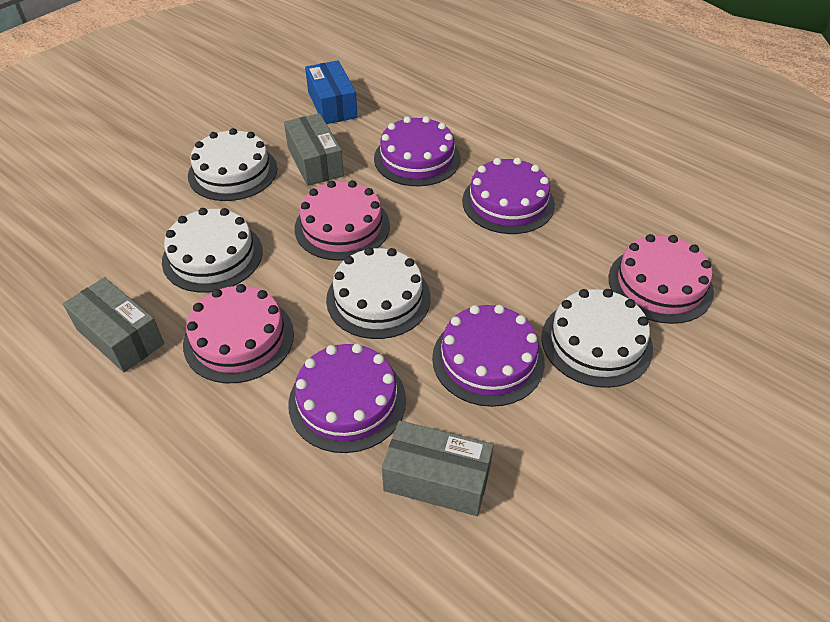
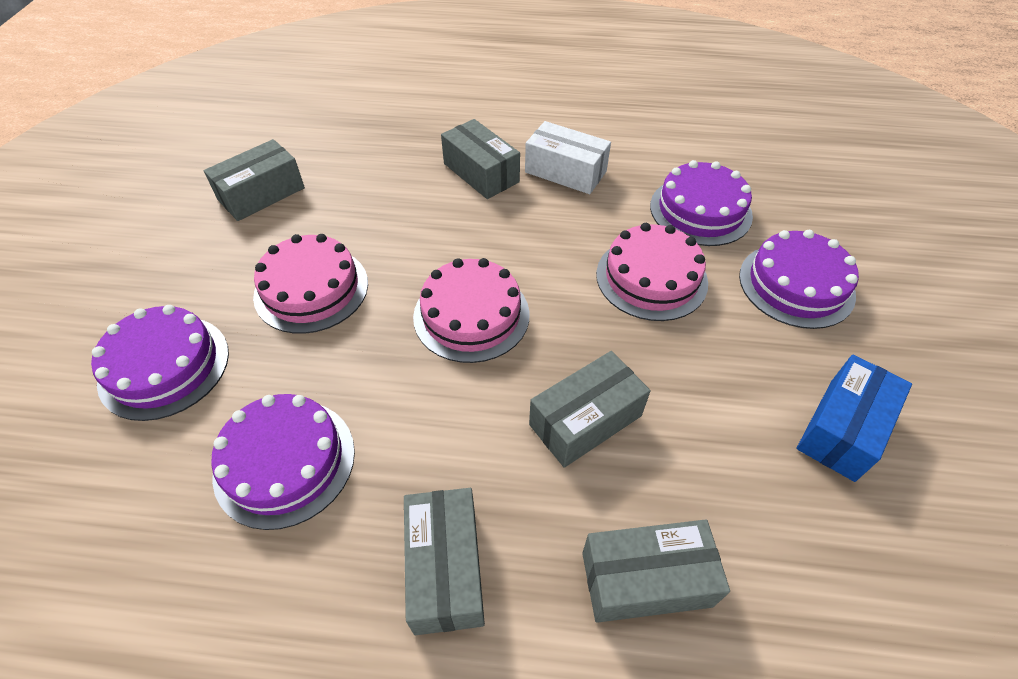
grey box: [63,277,164,372] [284,113,344,186] [382,420,494,516] = 3 -> [204,139,305,221] [404,488,485,635] [441,119,520,199] [529,351,651,468] [582,520,730,623] = 5
white box: none = 0 -> [525,121,611,194] = 1
white cake: [162,208,263,293] [188,128,277,201] [326,247,431,339] [541,289,653,388] = 4 -> none = 0

